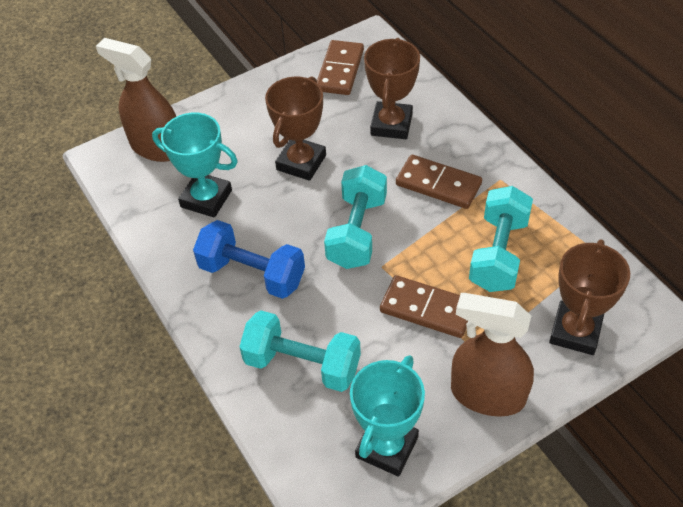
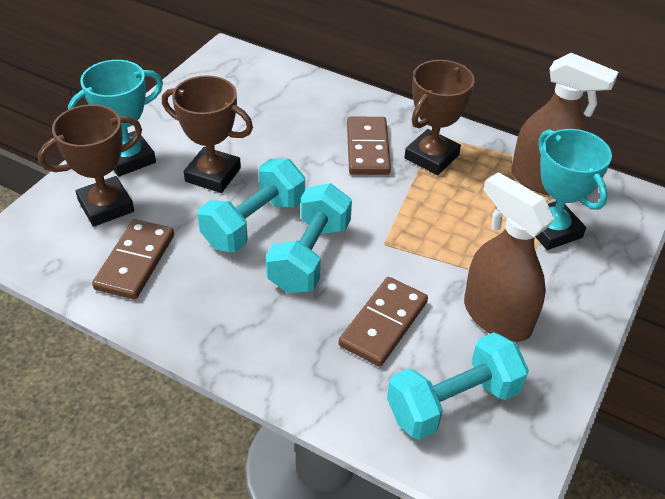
blue dumbbell: [193,220,305,299] = 1 -> none = 0

